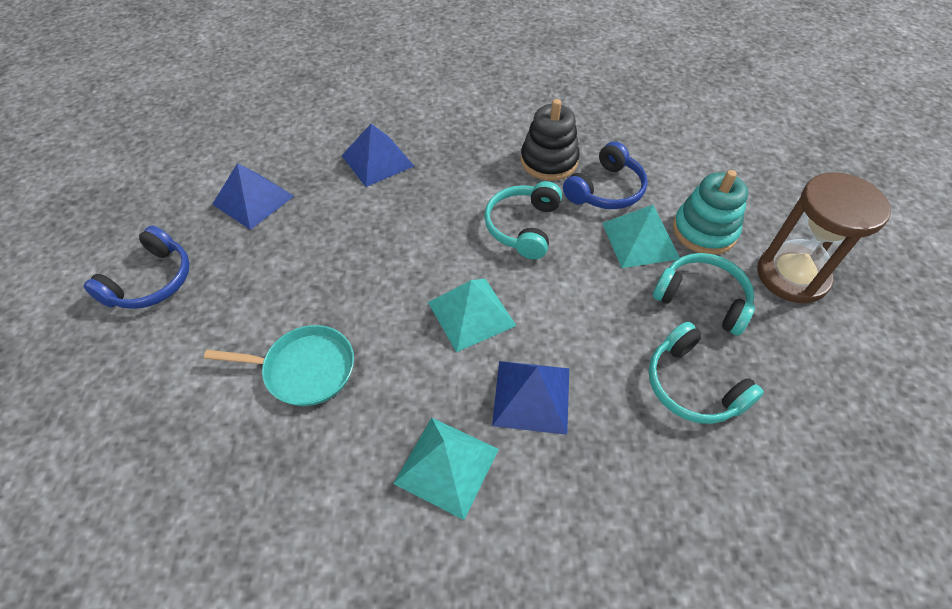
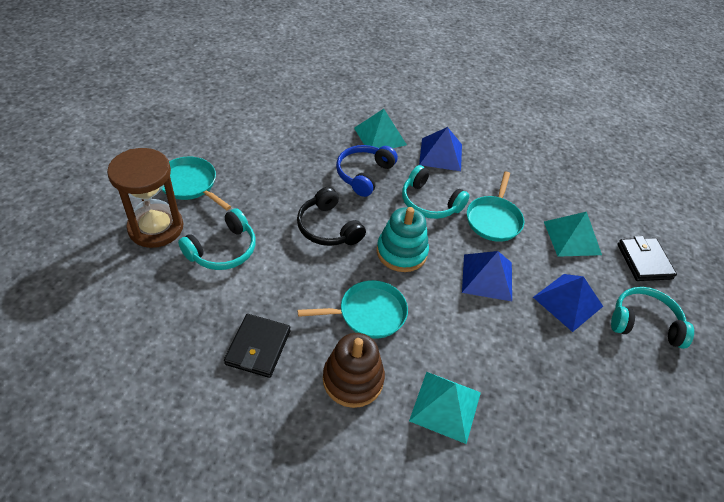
black headphones: none = 0 -> [297,187,366,246] = 1
black stacking toy: [521,99,580,181] = 1 -> none = 0
black wallet: none = 0 -> [224,314,290,378] [618,236,677,281] = 2
blue headphones: [83,226,190,309] [563,141,648,209] = 2 -> [336,145,398,197] = 1
brown stacking toy: none = 0 -> [323,333,385,408] = 1
turquoise pan: [204,325,354,406] = 1 -> [162,157,231,210] [298,280,408,339] [467,172,524,242] = 3

